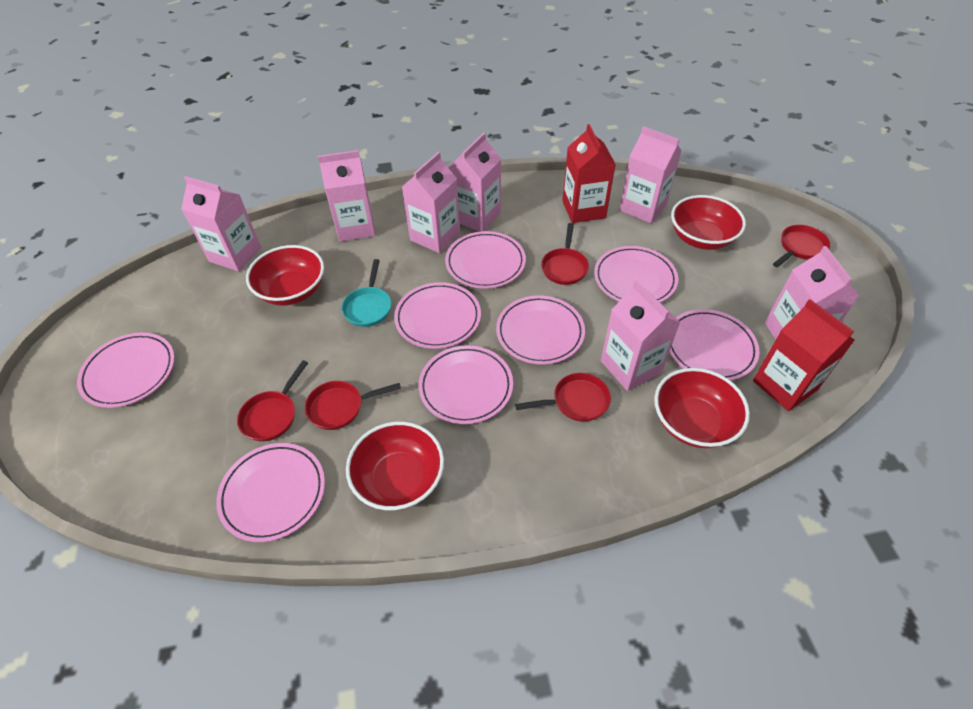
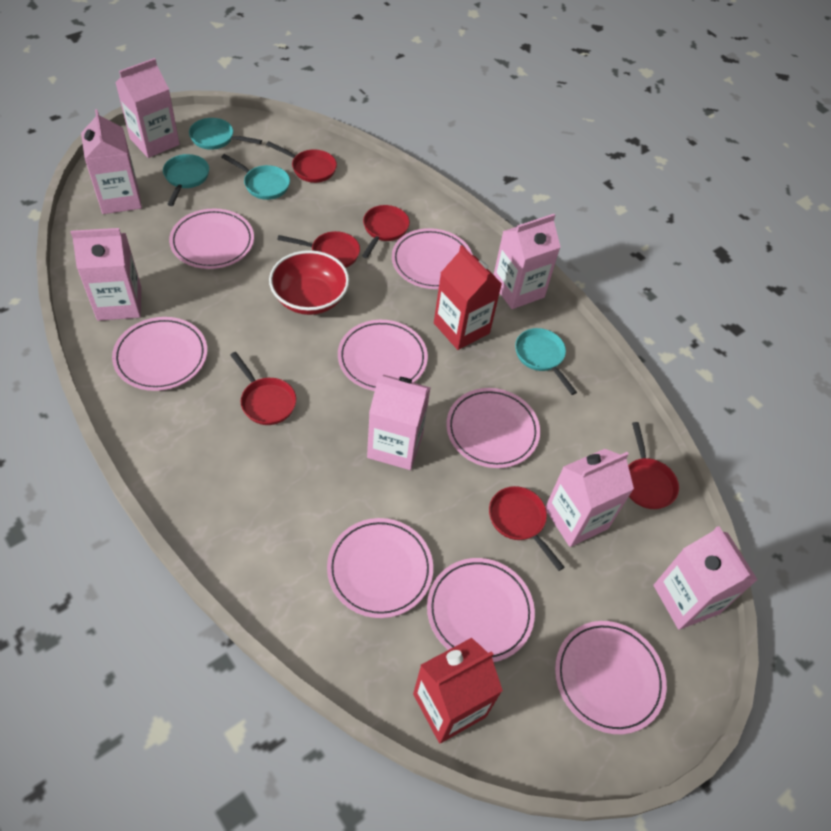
red bowl: [246,245,324,306] [346,421,444,510] [654,368,750,448] [671,195,746,250] = 4 -> [269,250,349,315] = 1
red pan: [237,360,308,442] [305,381,401,430] [515,373,611,422] [541,223,589,285] [773,225,830,267] = 5 -> [230,352,296,425] [266,141,337,183] [277,231,360,268] [362,205,410,258] [489,486,565,571] [628,422,679,509] = 6
turquoise pan: [341,259,391,327] = 1 -> [163,154,209,206] [189,118,262,150] [221,154,290,200] [515,328,577,395] = 4

